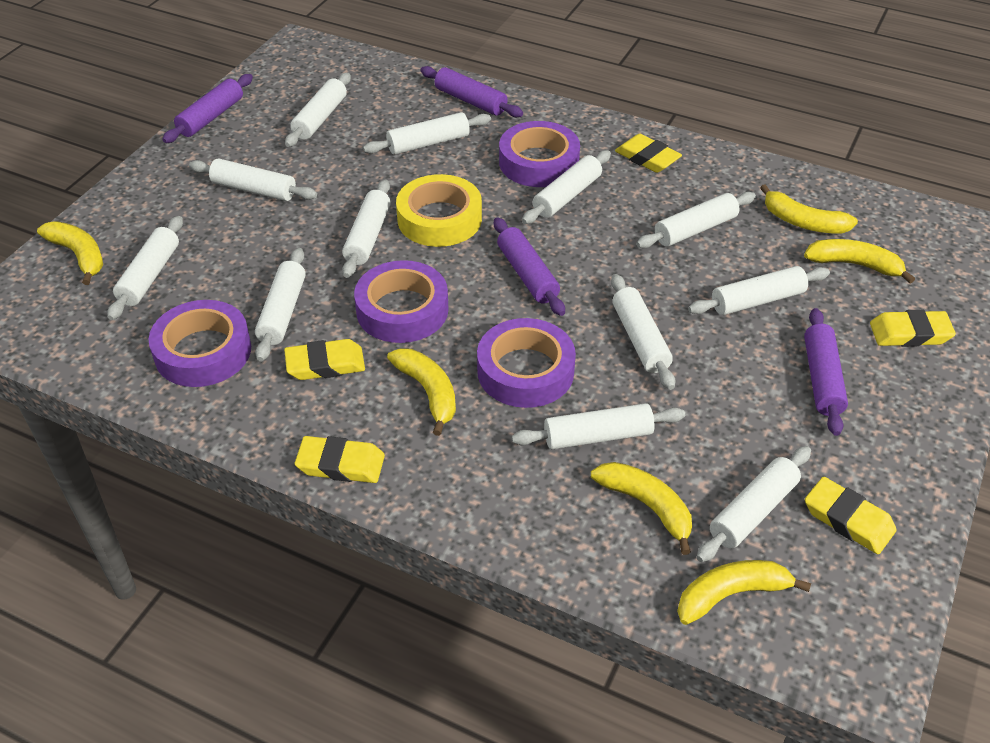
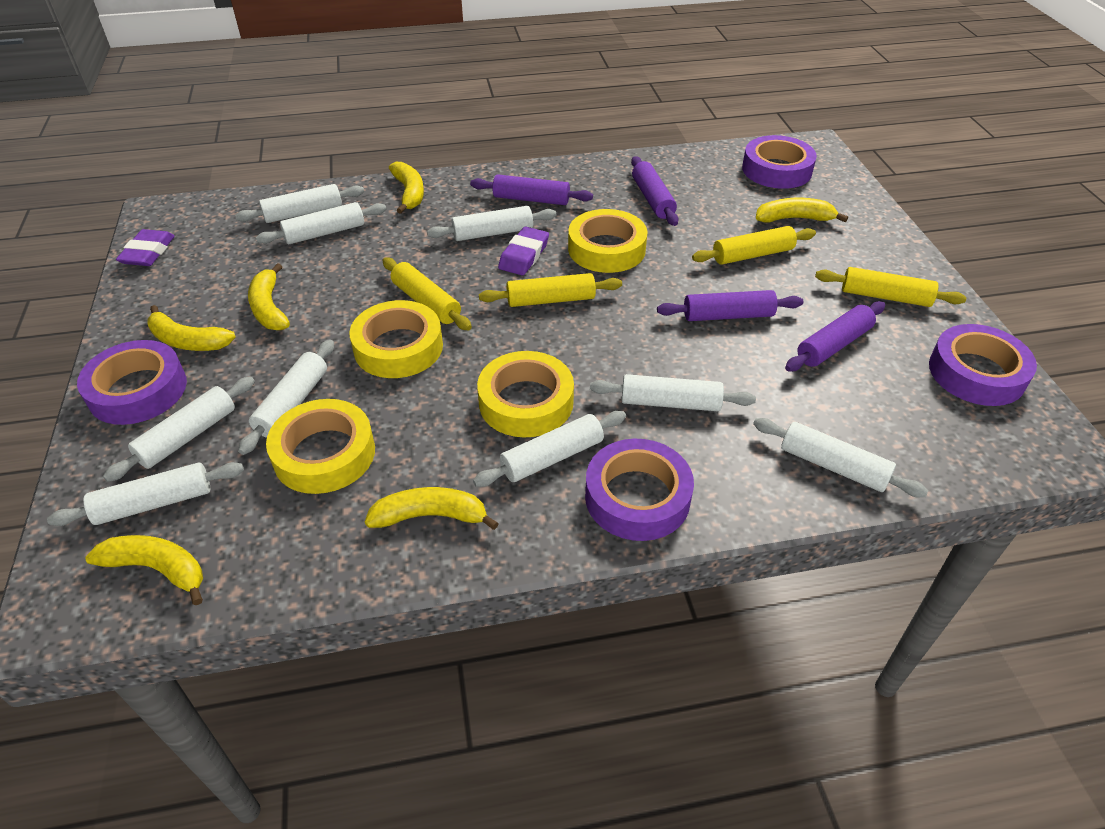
purple eraser: none = 0 -> [116,229,175,266] [498,226,549,275] = 2
white rolling pin: [107,216,183,320] [189,158,317,201] [255,248,306,361] [285,73,351,147] [342,180,391,278] [363,112,491,155] [512,403,685,449] [522,150,611,224] [611,274,675,390] [636,192,756,248] [688,266,830,315] [696,446,811,562] = 12 -> [47,462,244,526] [103,377,255,482] [235,184,364,223] [238,340,334,455] [256,202,386,244] [427,206,556,241] [473,411,626,487] [590,374,756,411] [753,418,928,497] = 9
yellow eraser: [284,339,365,380] [295,436,385,483] [615,134,682,173] [805,477,897,554] [870,310,956,347] = 5 -> none = 0
yellow rolling pin: none = 0 -> [382,258,472,331] [479,273,622,307] [692,226,816,265] [815,267,966,307] = 4
yellow tape: [396,174,482,247] = 1 -> [266,399,375,494] [349,300,443,378] [477,351,574,437] [568,209,648,273] = 4

